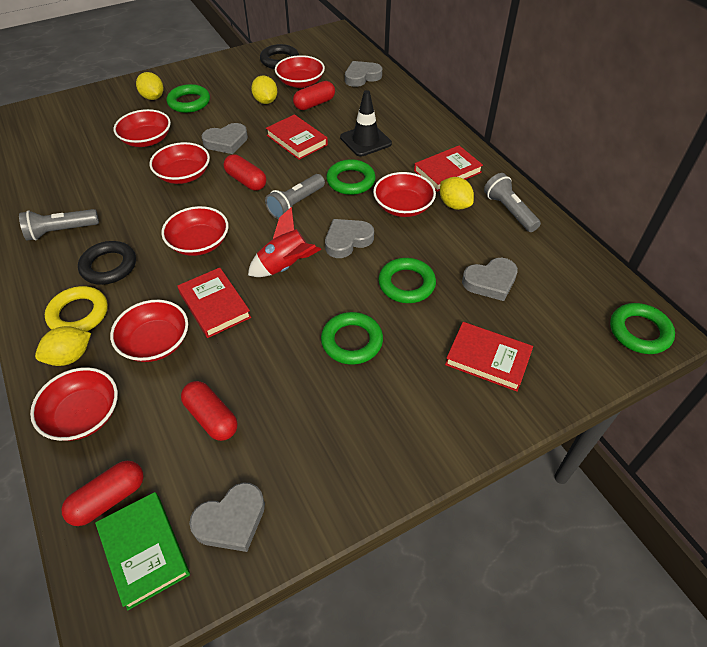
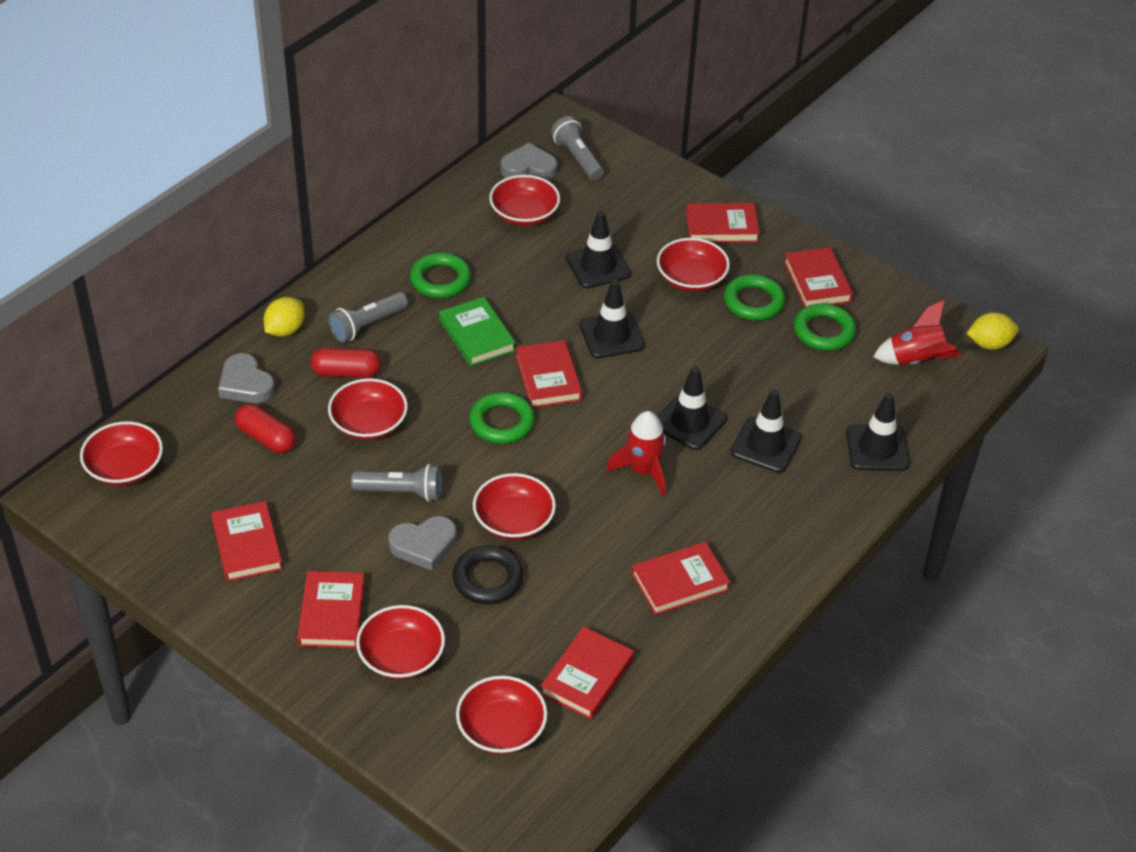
black ring: [78,241,136,285] [260,44,299,69] = 2 -> [453,546,523,604] = 1
black traffic cone: [340,90,392,157] = 1 -> [566,211,631,288] [579,280,645,358] [657,366,727,450] [731,390,802,473] [846,393,910,471] = 5
green ring: [167,84,210,113] [321,312,383,365] [326,159,376,195] [378,258,436,303] [610,303,675,354] = 5 -> [410,253,471,298] [469,392,535,444] [724,274,785,320] [794,303,856,351] = 4
grey heart: [189,483,265,552] [201,123,248,154] [325,219,374,258] [345,61,382,87] [462,258,518,301] = 5 -> [218,353,275,403] [388,516,457,570] [501,143,558,180] = 3
red book: [177,267,251,338] [266,114,328,160] [414,145,483,192] [445,322,533,392] = 4 -> [211,501,283,582] [297,571,365,648] [516,340,582,408] [540,626,634,719] [632,542,730,615] [686,203,760,243] [784,247,853,308] = 7
red capsule: [61,461,144,526] [181,381,238,441] [223,154,266,191] [293,81,335,110] = 4 -> [235,404,296,453] [311,348,381,378] = 2
red rocket: [248,207,322,277] = 1 -> [606,411,666,496] [873,300,962,365] = 2
yellow lemon: [35,326,91,366] [136,72,163,100] [251,76,277,104] [440,177,474,210] = 4 -> [264,297,305,337] [966,312,1018,350] = 2
yellow ring: [45,286,108,331] = 1 -> none = 0

